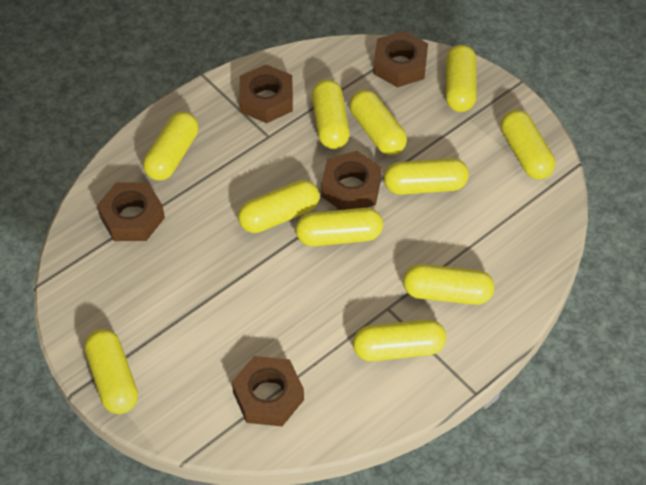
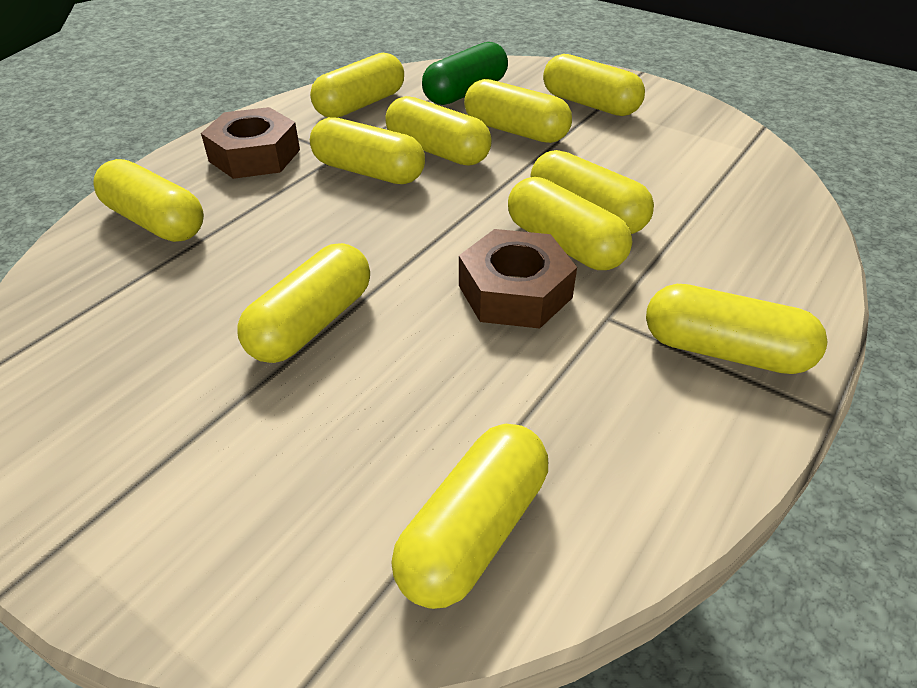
brown nut: [97,182,165,241] [232,356,304,426] [239,64,293,123] [321,151,382,210] [373,31,428,87] = 5 -> [201,107,300,179] [459,229,577,329] = 2
green capsule: none = 0 -> [422,42,508,105] = 1

